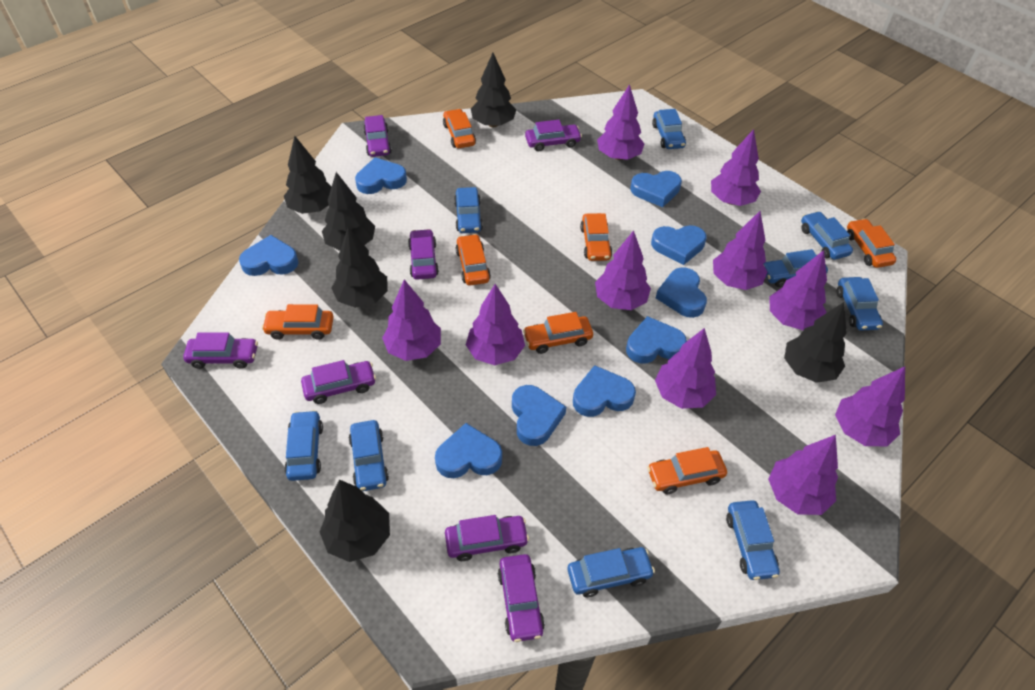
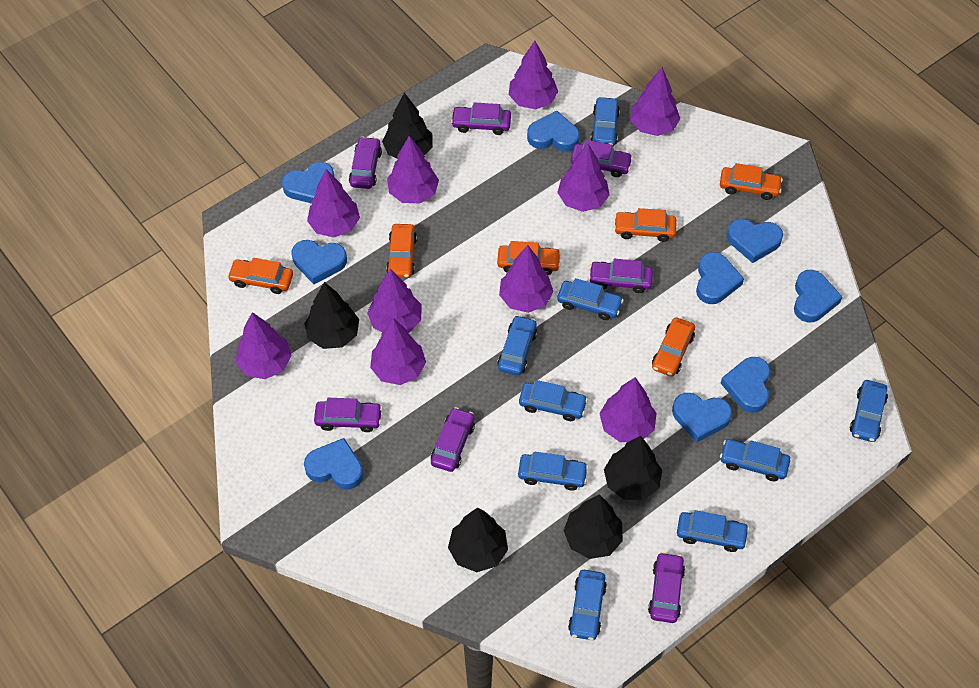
black tree: [284,136,332,214] [320,480,390,562] [322,172,375,251] [331,227,388,308] [471,53,516,127] [784,302,847,383] = 6 -> [304,282,359,349] [382,93,432,159] [448,508,508,572] [563,494,623,559] [604,436,662,500] = 5
orange car: [262,304,334,340] [443,109,476,148] [455,234,491,285] [523,312,593,354] [580,213,612,261] [647,447,727,494] [847,219,896,268] = 7 -> [227,258,293,294] [386,224,417,278] [497,241,561,275] [614,208,677,242] [652,317,695,377] [720,163,783,200] = 6

